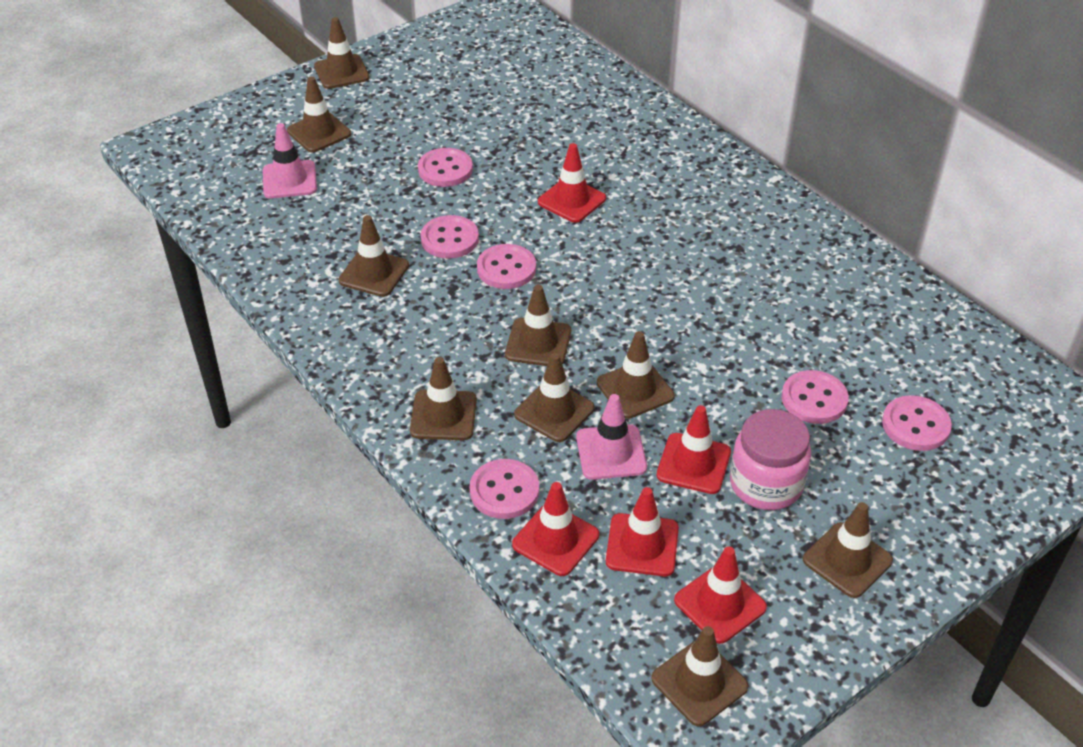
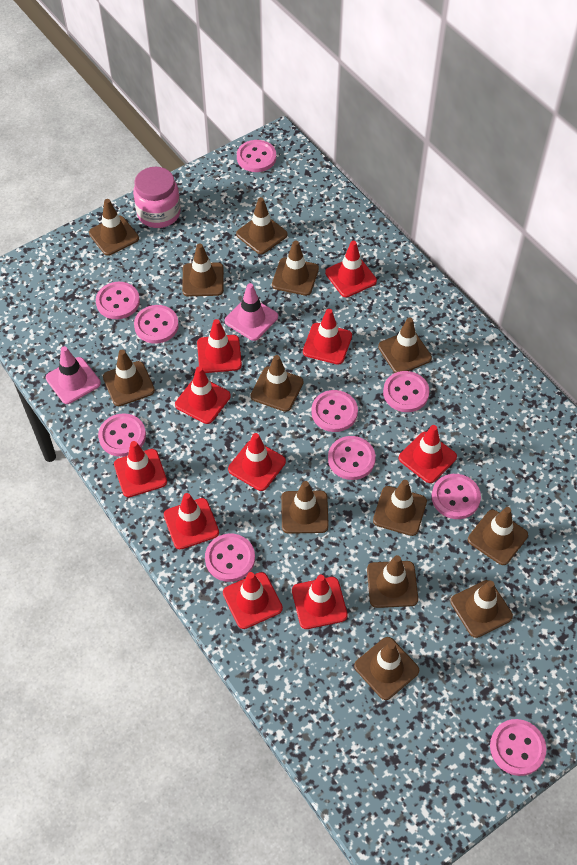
brown traffic cone: [287,76,351,152] [314,17,370,89] [338,215,409,297] [410,357,477,440] [505,285,571,366] [514,353,594,442] [597,331,675,419] [651,626,749,726] [803,502,893,598] = 9 -> [89,199,139,256] [103,350,155,406] [182,243,223,296] [236,197,288,254] [251,355,304,412] [272,240,319,296] [281,481,329,534] [354,637,419,700] [367,555,418,608] [373,480,427,536] [378,317,432,373] [450,580,513,638] [468,507,528,565] = 13
pink button: [418,148,473,187] [421,215,479,259] [470,459,539,519] [477,244,536,289] [781,370,849,424] [882,395,952,451] = 6 -> [96,282,140,319] [98,413,146,457] [134,305,179,344] [205,534,255,582] [237,140,276,172] [311,390,358,432] [328,436,376,480] [383,371,430,412] [432,474,481,519] [490,719,547,776] = 10
red traffic cone: [512,482,599,576] [538,143,606,223] [606,487,679,576] [657,405,731,494] [674,546,767,644] = 5 -> [114,441,167,497] [164,493,219,550] [175,366,231,424] [197,319,242,373] [223,572,283,629] [228,433,286,491] [292,575,348,629] [303,309,352,365] [325,241,377,297] [398,425,457,483] = 10

